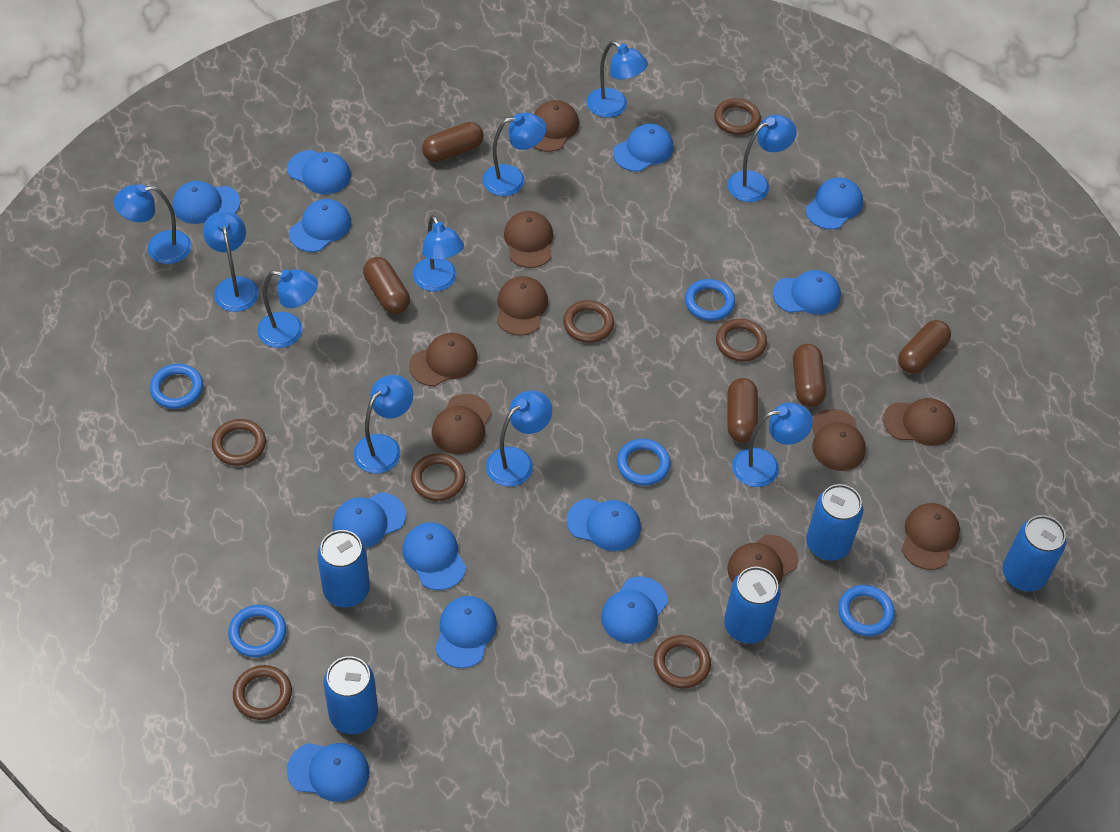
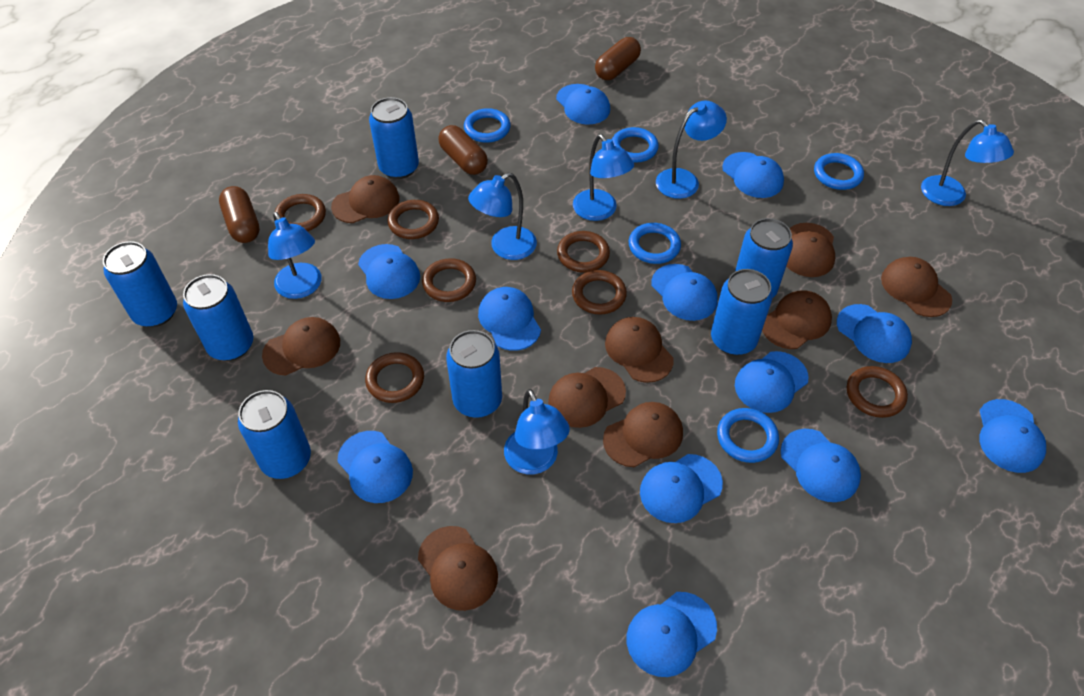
blue can: [317,530,370,607] [323,656,378,734] [724,567,780,644] [806,484,863,561] [1002,515,1066,592] = 5 -> [103,241,177,327] [183,274,253,361] [238,390,311,479] [369,97,419,179] [446,330,502,418] [711,269,773,355] [735,218,793,298] = 7
blue lamp: [113,184,192,264] [203,211,259,312] [257,269,318,348] [353,375,413,474] [413,215,464,291] [483,113,547,196] [486,390,552,486] [587,41,648,118] [727,115,797,202] [732,403,813,487] = 10 -> [268,212,322,299] [468,173,537,260] [504,389,570,474] [573,134,634,221] [656,100,727,199] [921,120,1014,206] = 6
brown capsule: [363,257,410,314] [422,122,483,162] [728,378,758,443] [793,344,826,407] [898,320,951,374] = 5 -> [219,186,260,243] [438,125,488,175] [595,37,641,80] = 3

